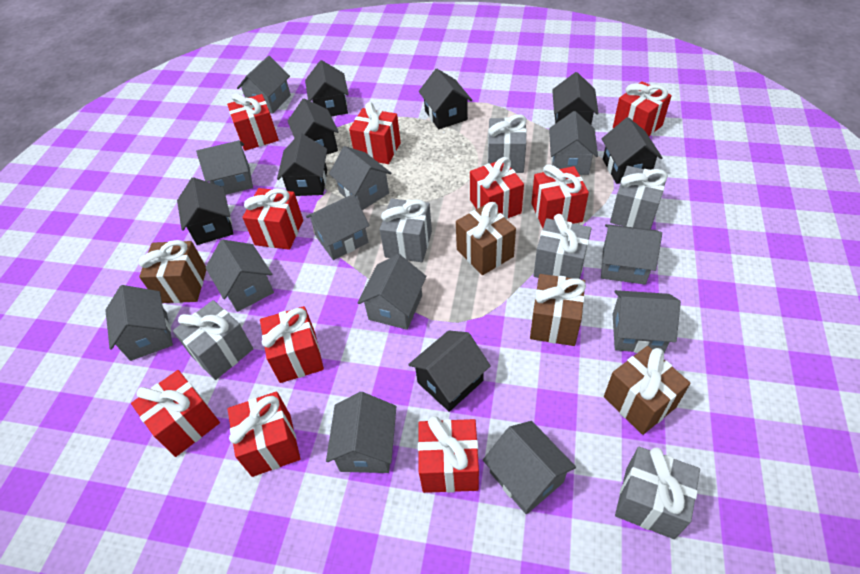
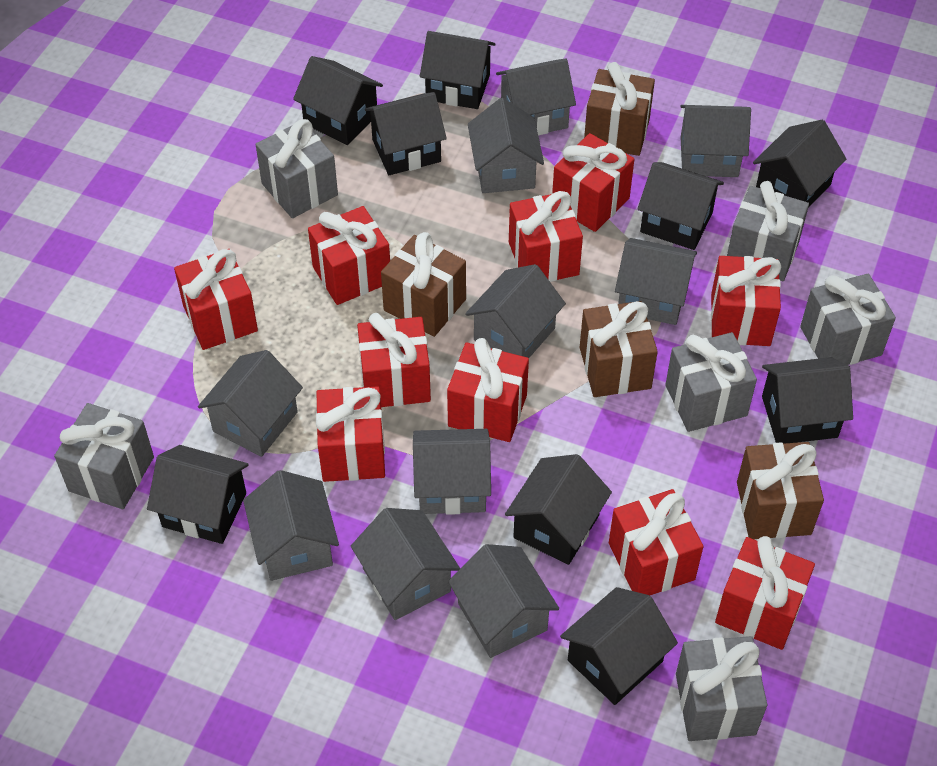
black house: [177,177,233,245] [277,133,327,196] [288,98,339,155] [305,60,349,117] [408,331,491,412] [419,69,472,129] [552,72,599,125] [602,117,663,184] = 8 -> [147,445,249,544] [293,56,383,145] [365,92,447,175] [420,31,496,109] [505,454,612,565] [560,587,678,705] [637,162,724,250] [753,120,846,208] [762,357,853,444] = 9
grey house: [105,285,173,361] [196,140,253,195] [205,239,274,312] [237,56,291,114] [306,194,370,260] [326,392,396,473] [329,146,392,210] [358,254,426,330] [483,421,576,514] [549,111,598,175] [601,224,662,285] [613,290,681,353] = 12 -> [198,350,303,457] [243,470,339,581] [351,508,460,620] [413,429,491,515] [448,544,559,658] [465,264,566,358] [468,98,544,193] [496,58,576,135] [615,238,697,325] [680,105,751,177] = 10

